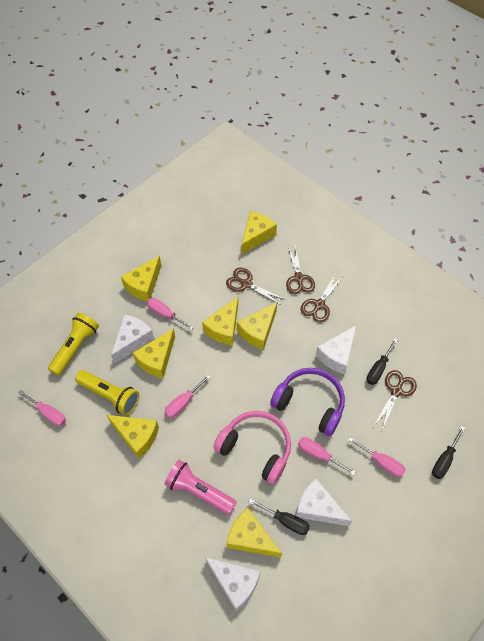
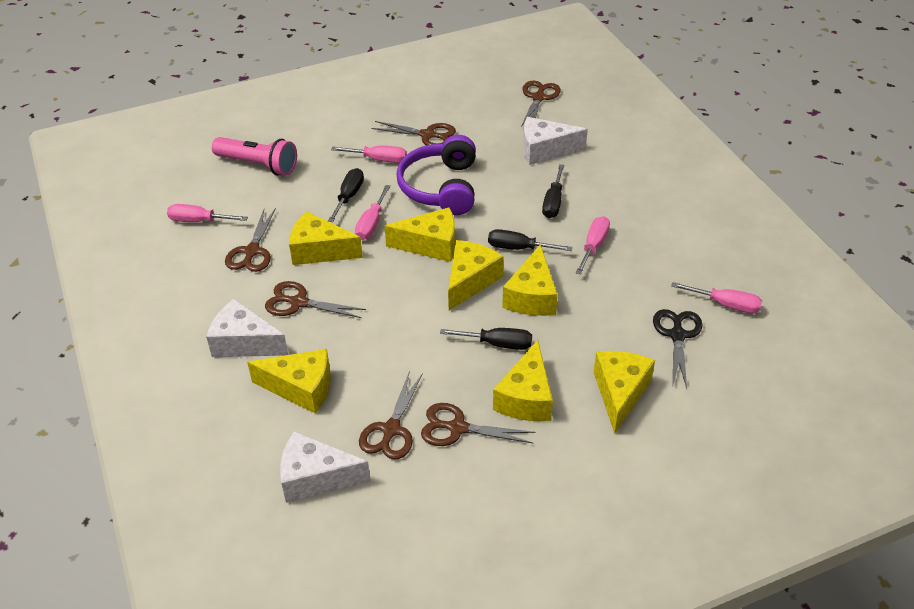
black scissors: none = 0 -> [653,309,702,389] = 1
black screwdriver: [249,498,310,535] [366,339,398,385] [432,426,465,479] = 3 -> [328,168,364,222] [440,328,532,350] [488,229,572,251] [542,164,564,218] = 4
brown scissors: [226,268,283,305] [286,244,315,294] [300,274,342,323] [375,370,417,430] = 4 -> [225,208,276,272] [265,281,366,318] [359,373,423,460] [372,121,456,146] [421,403,535,446] [521,81,561,127] = 6
pink headphones: [213,411,291,484] = 1 -> none = 0
white cheese: [111,314,154,364] [205,557,260,611] [296,478,352,526] [316,325,356,374] = 4 -> [206,299,288,357] [280,431,371,503] [523,117,588,165] = 3
yellow flashlight: [48,313,99,376] [75,370,139,415] = 2 -> none = 0

